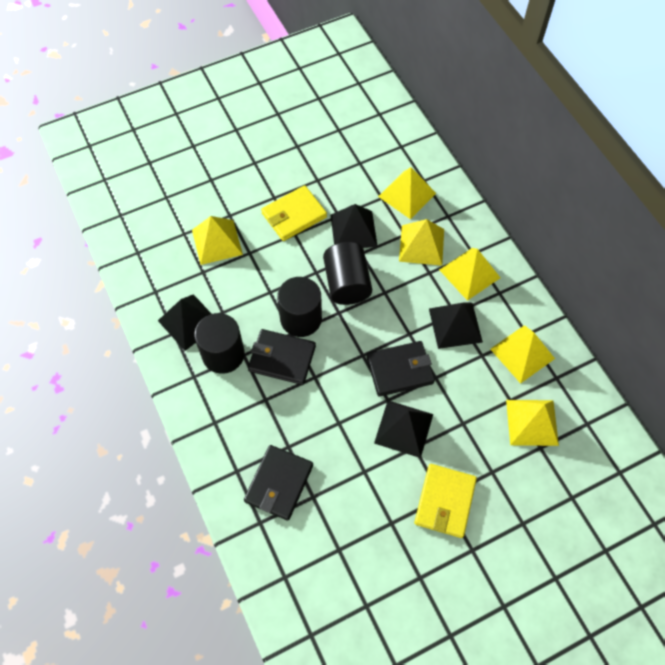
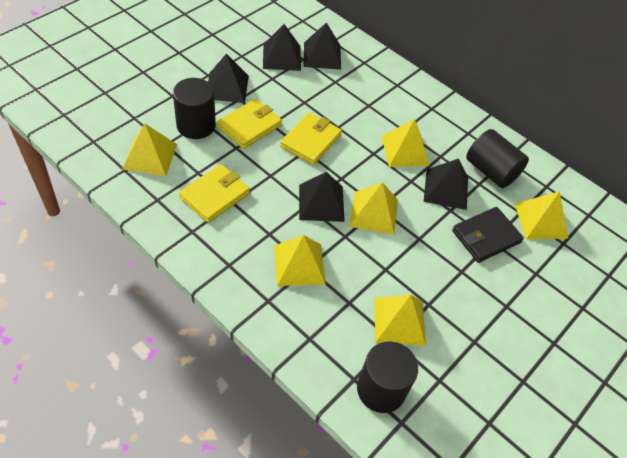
black pyramid: [158,294,211,351] [331,204,378,248] [374,400,433,458] [429,303,483,349] = 4 -> [208,54,249,103] [263,24,301,71] [299,172,345,222] [304,22,341,70] [424,158,468,210] = 5
black wallet: [244,445,313,521] [248,329,316,385] [366,341,435,397] = 3 -> [452,207,524,263] = 1
yellow wallet: [261,185,327,241] [414,464,477,538] = 2 -> [179,164,250,223] [217,99,282,149] [280,113,342,165] = 3

